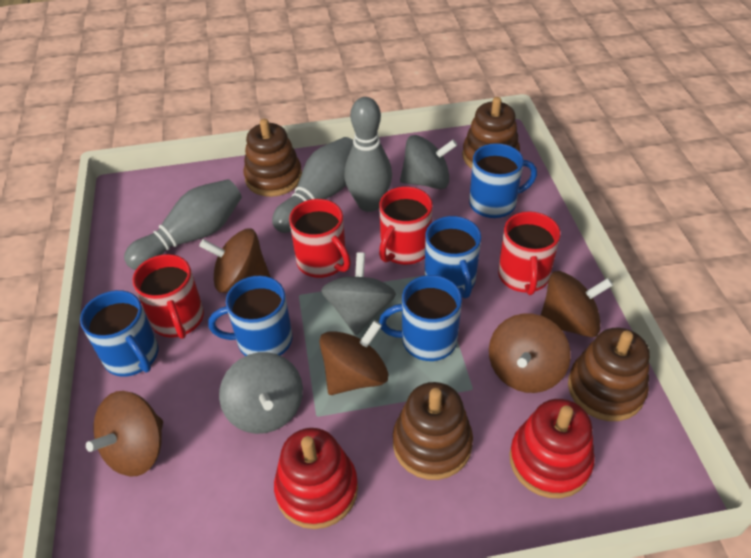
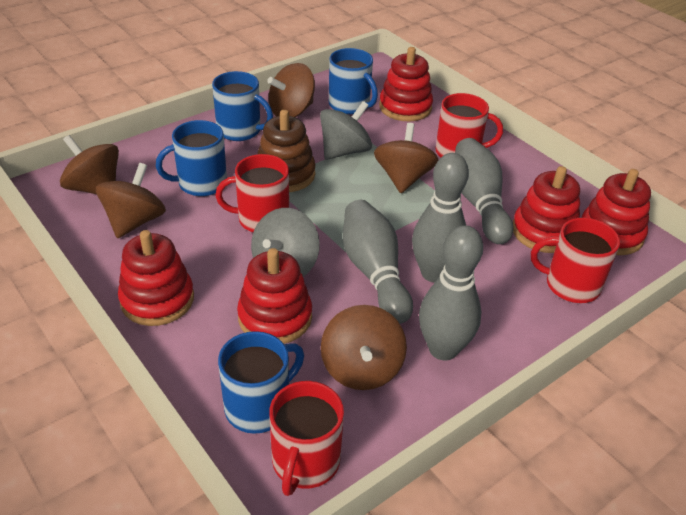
blue mug: [80,290,159,377] [208,276,292,356] [379,275,462,361] [424,216,481,299] [469,143,537,218] = 5 -> [156,120,227,196] [212,71,273,141] [218,331,304,434] [329,48,378,114] = 4
brown stacking toy: [243,119,302,197] [393,382,473,480] [462,97,520,168] [568,328,650,421] = 4 -> [257,110,316,192] = 1
grey bowling pin: [124,179,242,270] [272,137,353,233] [344,97,392,212] = 3 -> [343,200,413,324] [412,153,469,283] [419,225,483,360] [455,138,513,244] = 4
grey spinning top: [219,352,303,434] [321,252,396,335] [400,135,457,189] = 3 -> [251,208,320,277] [320,101,372,160] = 2
red stacking toy: [274,428,358,529] [509,399,595,498] = 2 -> [118,230,194,326] [237,248,312,344] [379,47,433,121] [513,166,580,253] [582,169,651,255] = 5

